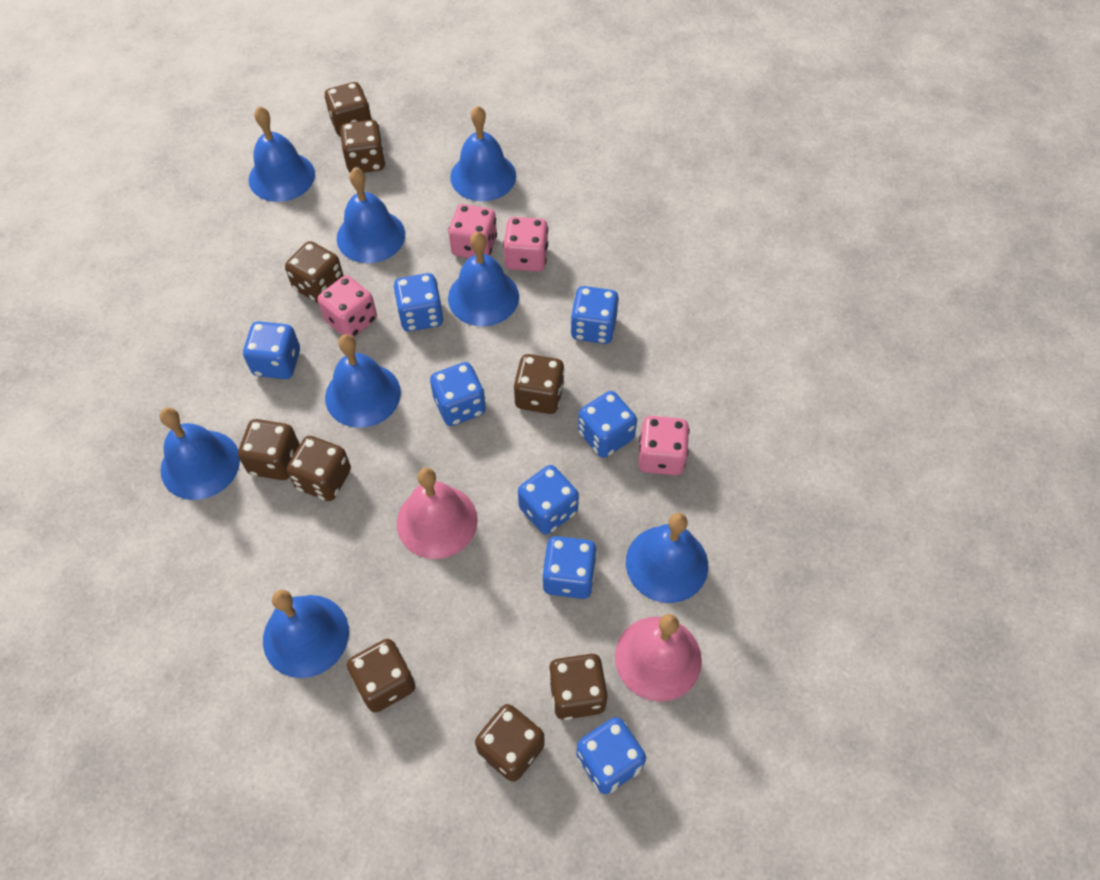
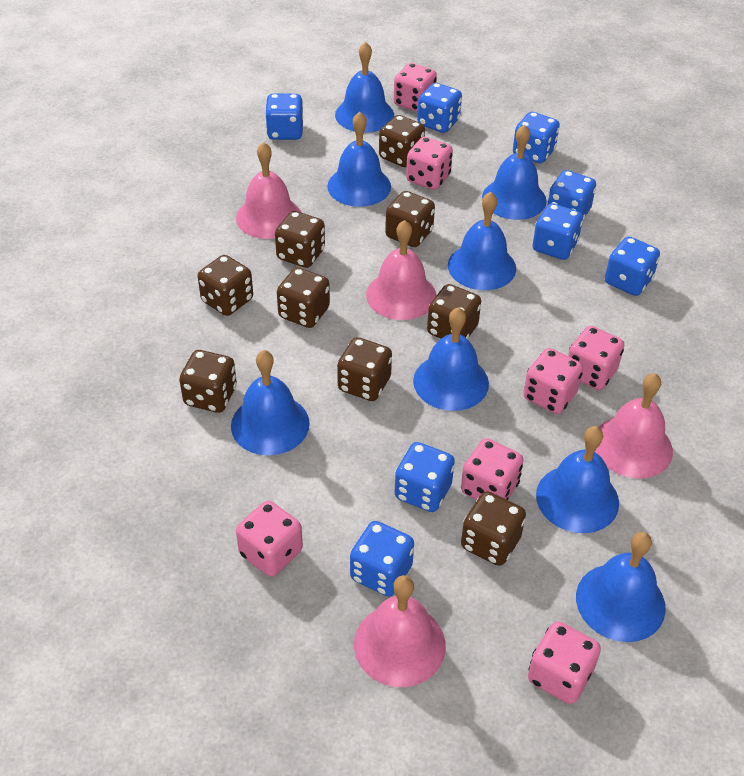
pink bell: [397,468,478,559] [615,614,702,702] = 2 -> [236,142,301,239] [354,575,446,687] [366,220,436,320] [595,373,673,479] = 4
pink dice: [318,275,377,338] [448,204,497,258] [503,217,548,272] [638,416,690,475] = 4 -> [236,501,303,577] [394,63,437,112] [406,137,453,190] [461,438,523,500] [523,348,583,414] [528,621,601,704] [568,326,624,390] = 7

